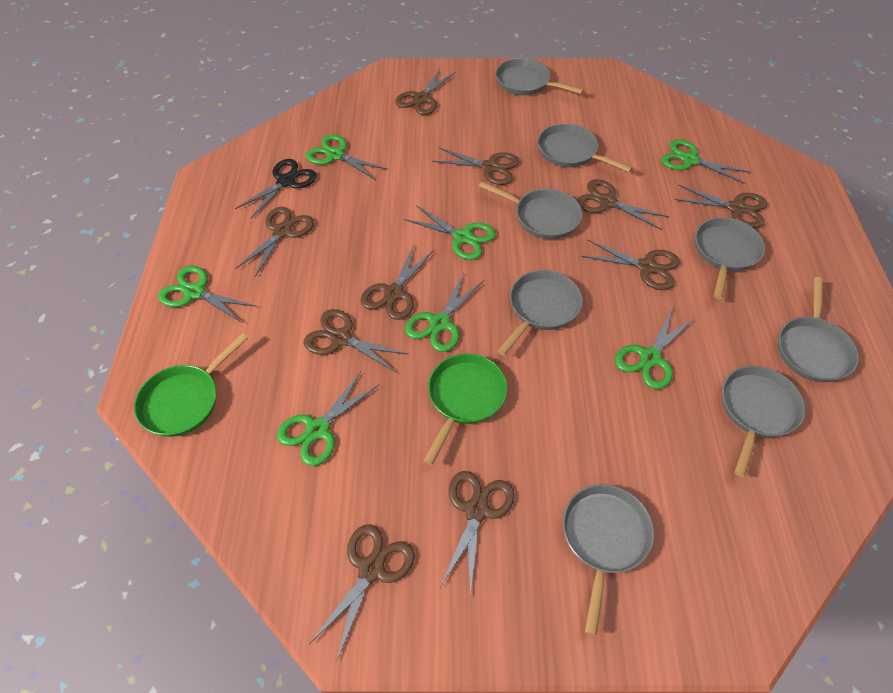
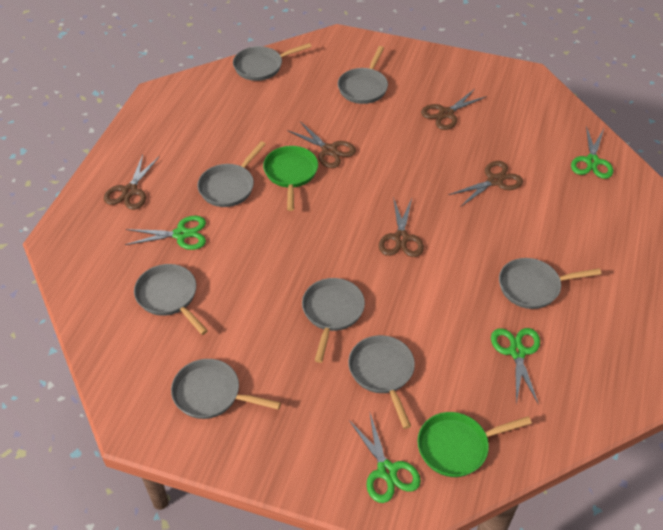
black scissors: [235,159,317,219] = 1 -> none = 0
brown scissors: [235,207,314,277] [303,309,409,373] [309,525,415,660] [361,245,434,320] [395,68,456,115] [432,147,519,185] [441,471,514,596] [577,179,669,229] [581,239,680,290] [674,184,767,228] = 10 -> [104,155,160,210] [288,122,356,168] [379,197,424,257] [421,89,487,130] [449,161,523,207] = 5
green scissors: [158,266,257,322] [277,371,380,466] [305,134,388,180] [404,205,496,260] [405,273,484,352] [615,309,695,389] [661,139,750,184] = 7 -> [125,216,206,250] [349,411,421,503] [491,328,540,405] [571,126,613,179] = 4

